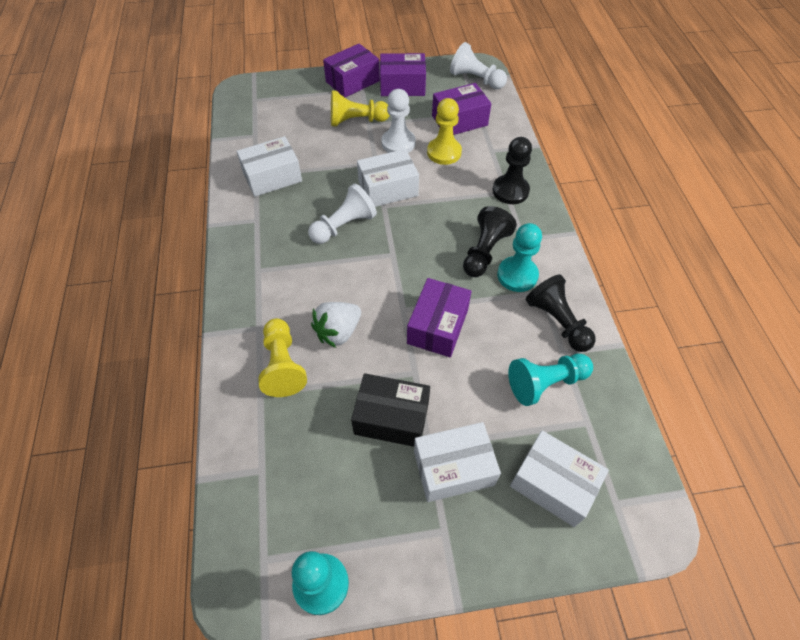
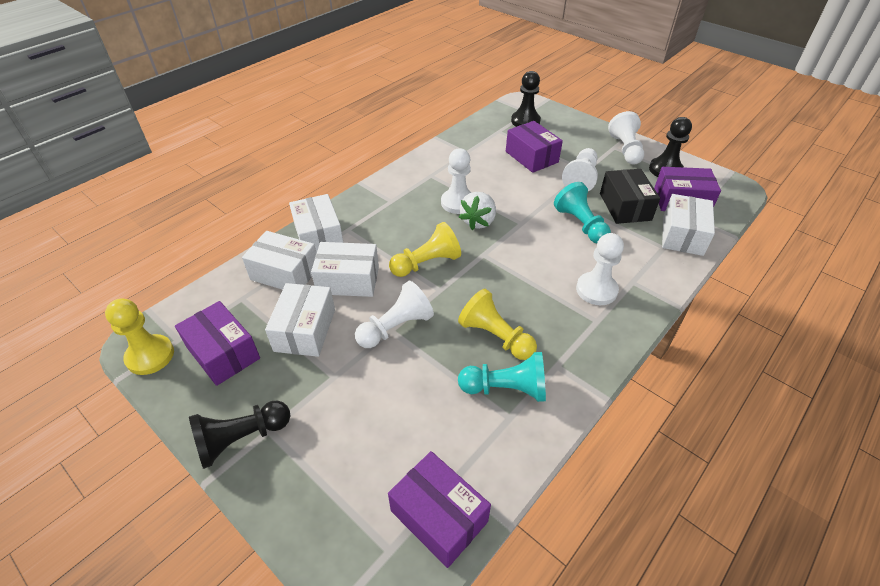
turquoise pawn: [292,551,349,615] [497,223,542,292] [508,354,593,406] = 3 -> [458,352,546,402] [554,182,611,243] = 2
white box: [237,136,302,197] [357,149,419,207] [414,422,501,502] [510,431,609,527] = 4 -> [242,231,317,290] [265,283,335,357] [289,194,343,253] [311,242,379,297] [662,194,715,256] = 5
white pawn: [308,183,377,244] [382,89,416,153] [450,42,507,89] = 3 -> [355,281,434,348] [441,148,472,214] [562,148,598,191] [576,233,624,305] [608,111,644,165] = 5

